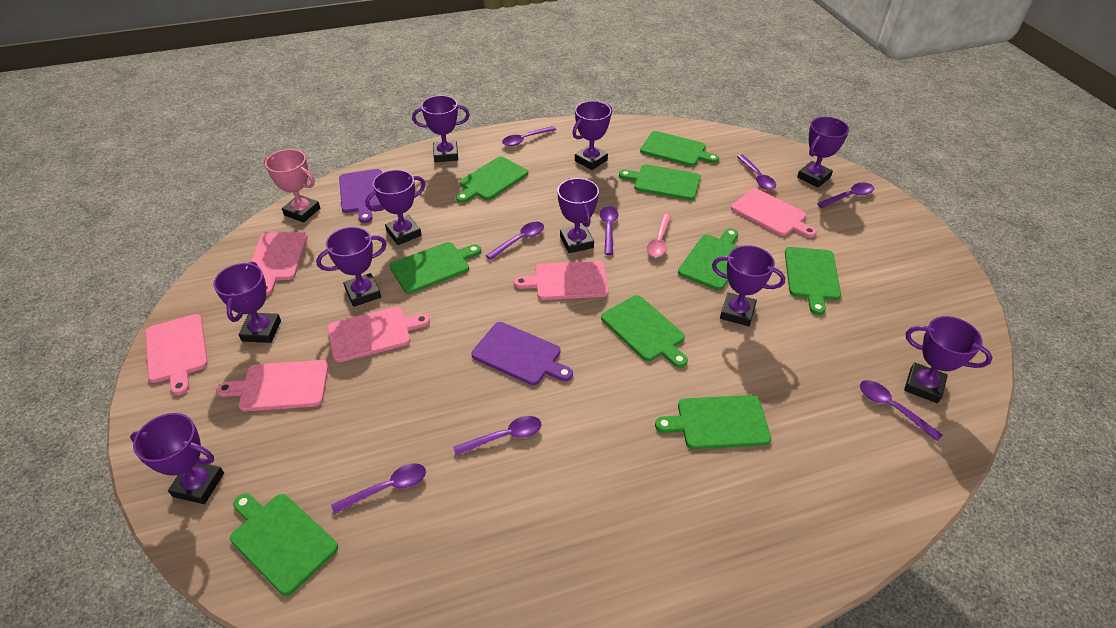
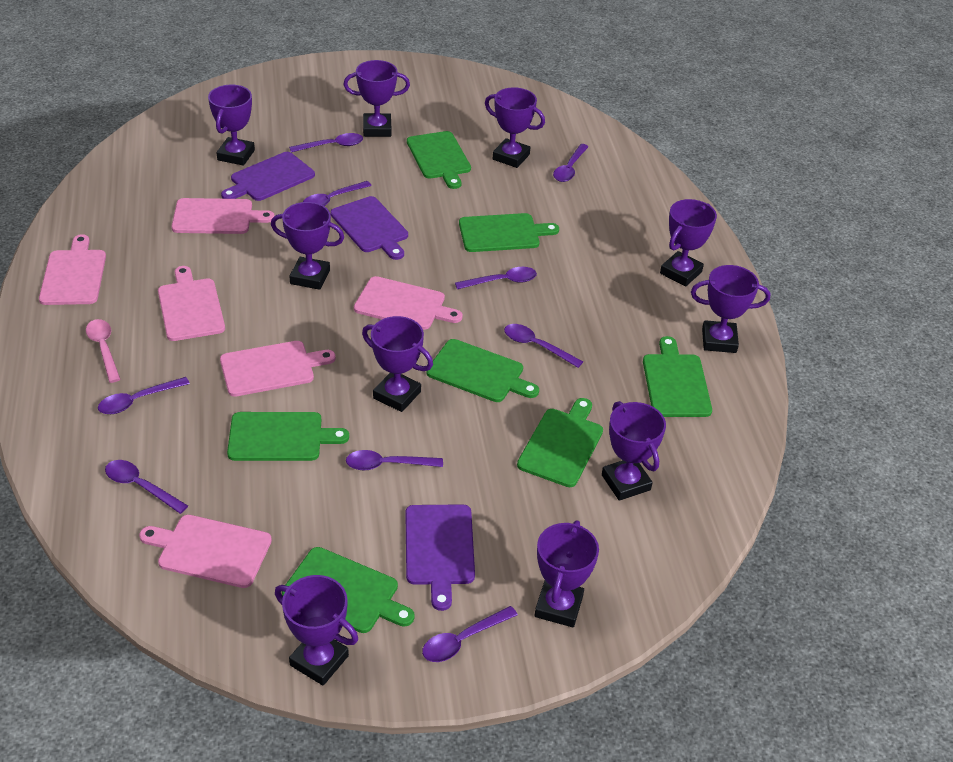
green cutting board: [230,493,338,596] [390,242,481,294] [456,156,528,203] [601,295,688,368] [619,164,701,200] [640,131,719,166] [655,395,771,449] [678,228,739,290] [785,247,841,315] = 9 -> [227,412,349,461] [282,547,415,633] [407,131,471,189] [426,339,539,402] [459,213,559,252] [517,398,603,487] [643,336,712,417] = 7
pink trophy: [264,149,320,223] = 1 -> none = 0
purple cutting board: [339,169,382,223] [472,322,573,385] = 2 -> [221,152,315,201] [330,196,408,260] [405,504,475,611] = 3
purple spoon: [331,463,426,514] [453,416,542,456] [486,222,544,260] [502,126,556,146] [600,206,618,255] [737,155,776,190] [817,183,874,208] [860,380,943,441] = 8 -> [98,377,190,414] [105,460,188,514] [289,133,363,153] [303,181,372,206] [346,450,443,471] [422,606,518,662] [455,267,537,289] [504,324,583,368] [553,144,589,182] = 9

